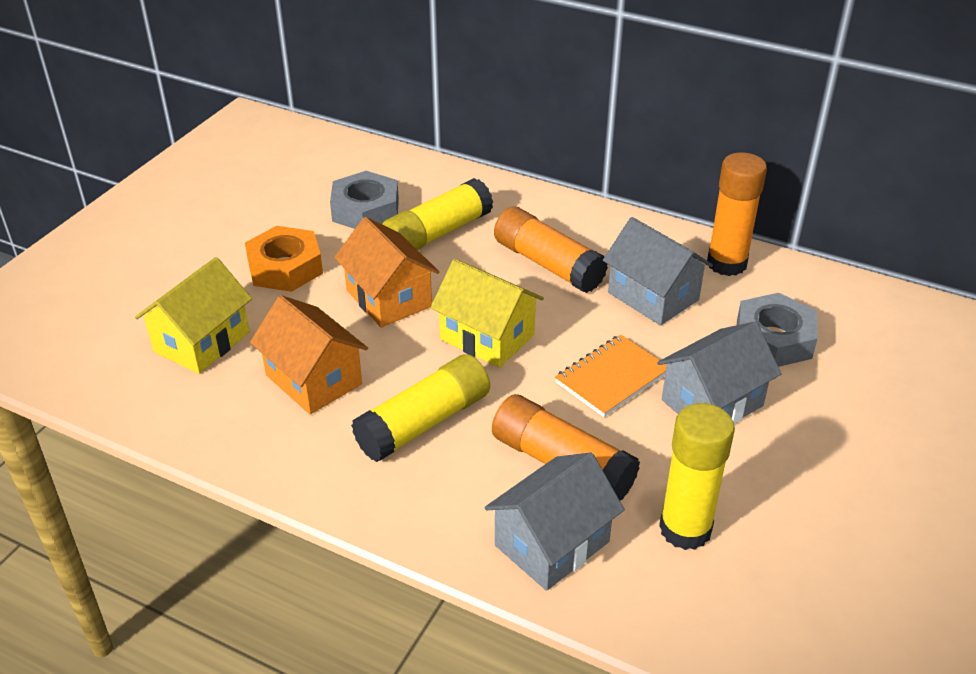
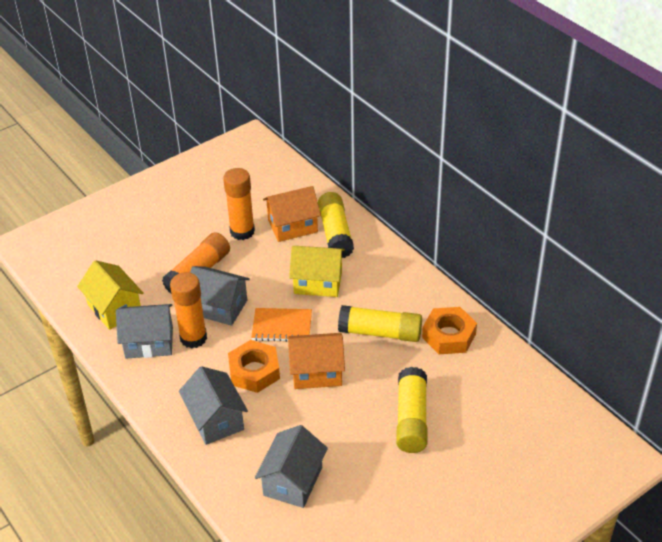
grey house: [484,452,624,591] [603,217,713,325] [657,322,781,424] = 3 -> [116,304,173,359] [179,366,248,445] [190,266,250,326] [255,425,328,508] = 4
grey nut: [330,171,399,229] [737,293,818,367] = 2 -> none = 0
orange nut: [245,226,323,292] = 1 -> [228,340,280,393] [422,307,477,354] = 2

